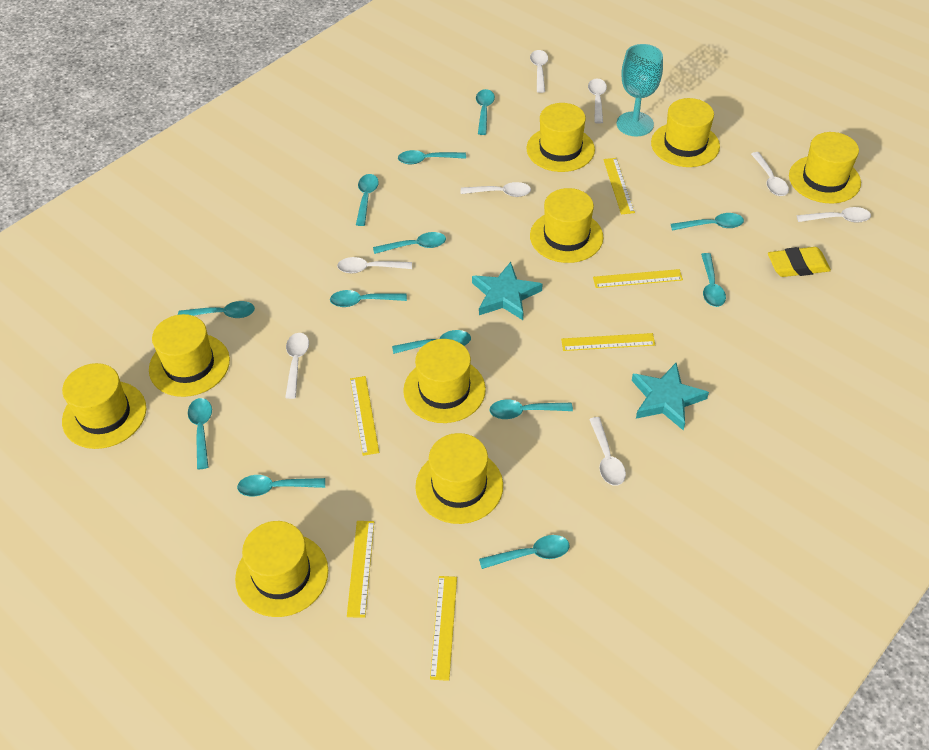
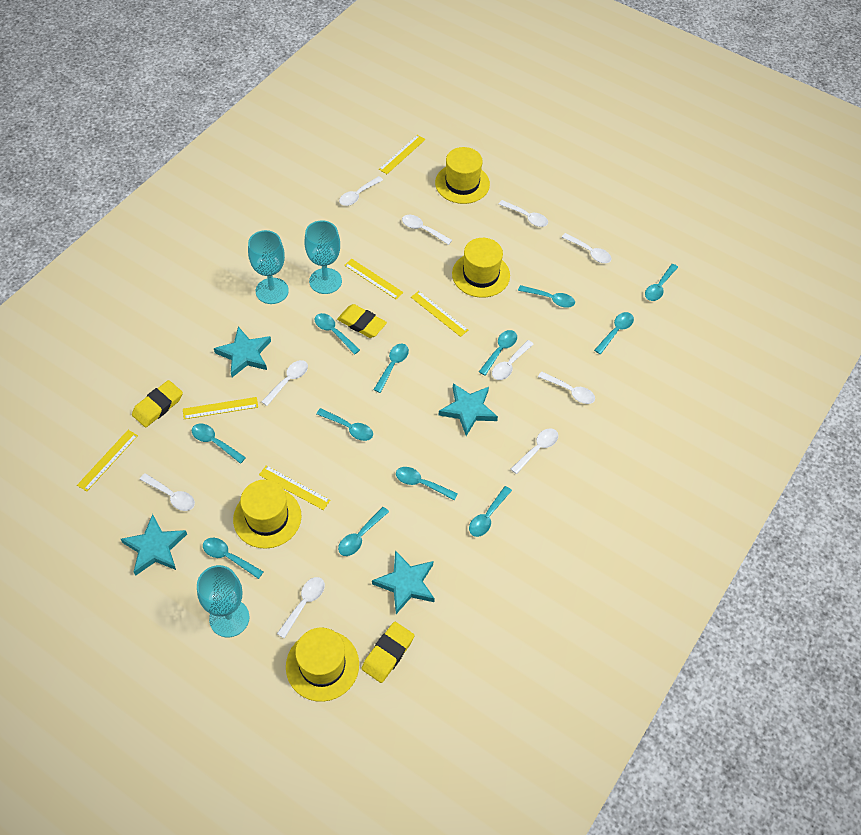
turquoise goblet: [617,44,663,136] = 1 -> [197,565,249,637] [248,230,289,304] [305,220,342,294] = 3
turquoise spoon: [178,301,255,318] [188,398,212,469] [237,475,325,497] [330,290,407,307] [356,174,379,226] [373,232,446,254] [392,330,471,354] [398,150,466,164] [476,89,495,135] [479,535,570,569] [489,399,573,419] [671,213,744,231] [701,253,726,307] = 13 -> [192,424,246,464] [203,538,263,579] [314,313,360,354] [316,408,373,441] [338,507,389,556] [373,344,409,393] [396,467,458,501] [469,486,512,537] [479,330,517,376] [518,285,575,308] [594,312,634,354] [645,264,678,301] = 12
turquoise star: [472,262,542,320] [632,363,709,431] = 2 -> [121,514,187,576] [214,326,271,377] [372,550,435,614] [439,383,498,436] = 4
white spoon: [285,333,309,399] [337,257,412,273] [461,182,531,197] [530,50,548,93] [588,79,607,124] [589,417,626,486] [751,152,789,196] [797,207,871,223] = 8 -> [139,473,195,511] [261,360,308,406] [277,577,325,639] [339,176,383,206] [402,215,452,245] [492,340,534,380] [499,200,548,227] [511,428,558,474] [538,371,595,404] [562,233,612,263] = 10
yellow eraser: [768,247,831,277] = 1 -> [132,380,183,427] [337,304,387,338] [361,622,414,683] = 3
yellow hat: [62,363,146,449] [149,314,230,397] [235,521,328,617] [403,339,486,423] [415,433,503,524] [527,103,595,172] [530,188,603,263] [651,98,720,167] [789,132,861,204] = 9 -> [233,479,301,549] [286,628,359,702] [435,147,490,204] [452,238,510,298] = 4

